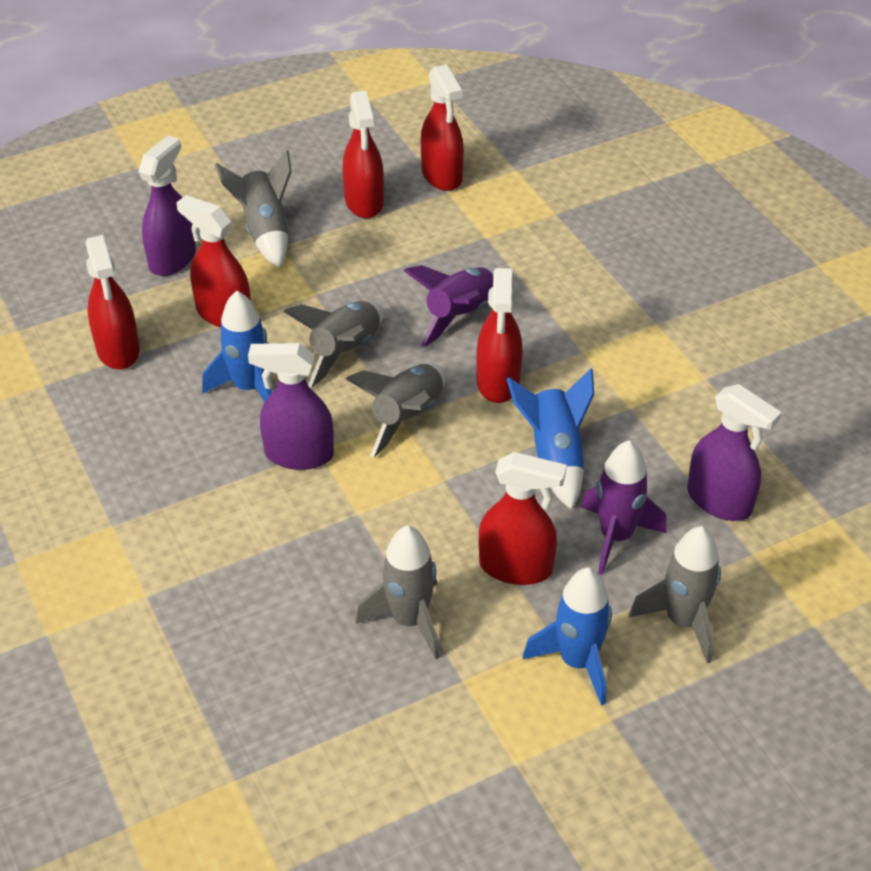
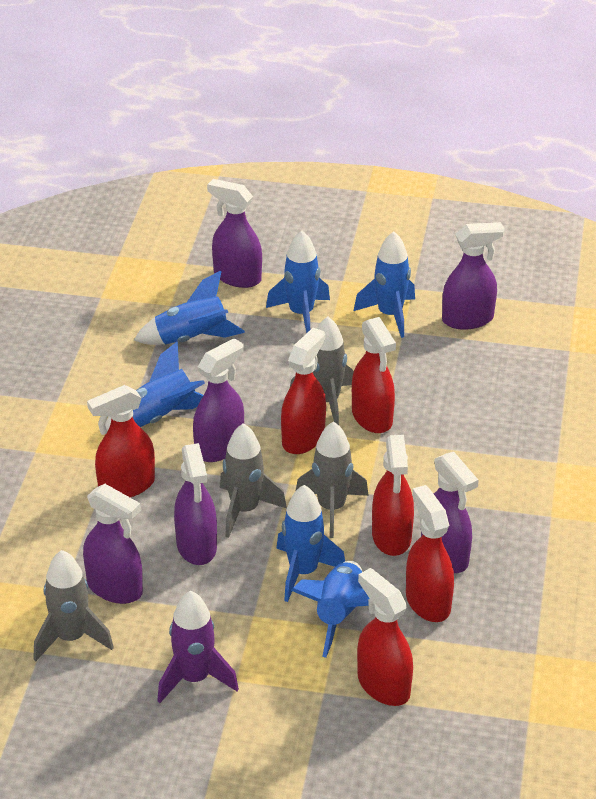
blue rocket: [202,291,272,402] [507,368,594,510] [523,568,612,706] = 3 -> [105,342,205,431] [134,270,245,345] [266,230,330,333] [276,485,345,602] [291,561,369,658] [354,231,415,338] = 6
grey rocket: [215,151,292,268] [283,301,384,388] [346,364,446,458] [356,525,440,659] [629,526,721,663] = 5 -> [33,550,114,661] [220,423,287,538] [290,317,354,425] [296,421,369,538] = 4
purple rocket: [403,265,494,347] [581,440,667,575] = 2 -> [157,591,239,703] = 1
purple spray bottle: [138,136,196,276] [248,343,334,470] [687,384,782,521] = 3 -> [83,484,143,604] [174,443,217,565] [193,338,244,462] [207,179,262,288] [421,452,479,573] [442,222,505,330] = 6

